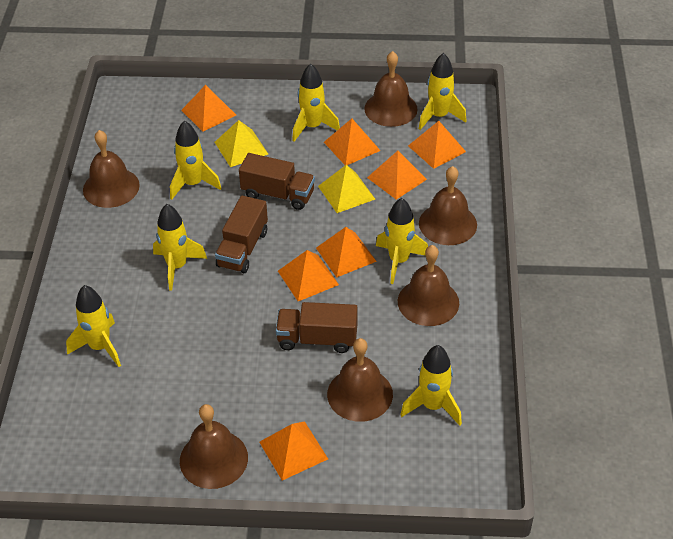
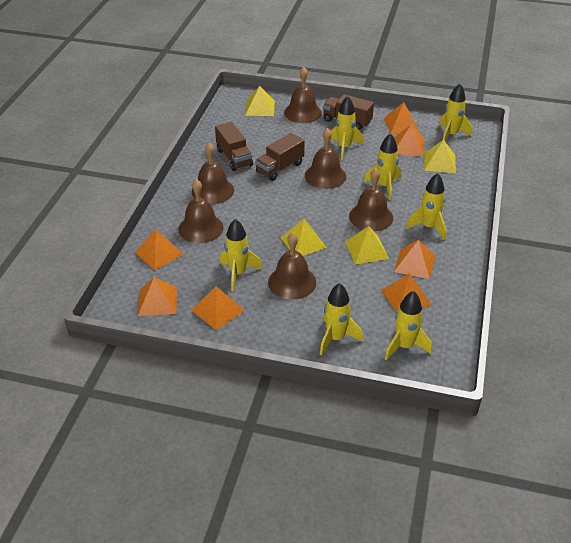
yellow pyramid: [215,120,268,167] [318,165,375,213] = 2 -> [245,86,275,116] [280,219,327,256] [345,226,389,264] [424,140,456,173] = 4

